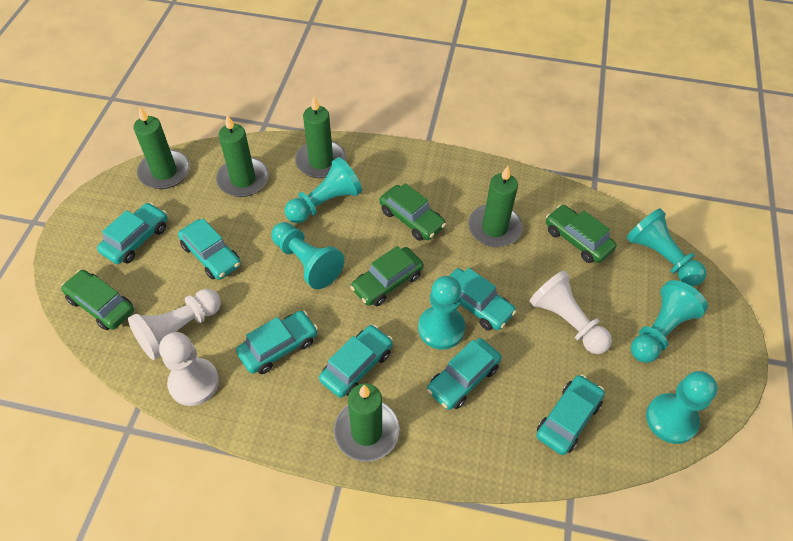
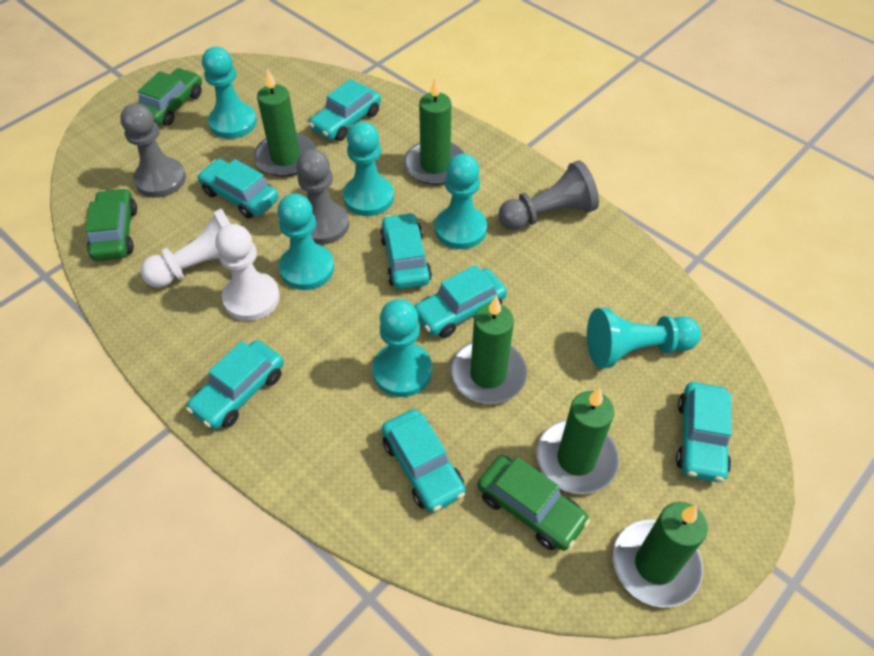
green car: [61,270,134,330] [350,246,424,306] [379,183,446,241] [546,205,617,263] = 4 -> [85,188,137,261] [138,68,202,126] [477,455,590,551] = 3
grey pawn: none = 0 -> [120,103,186,198] [296,149,349,245] [498,160,599,230] = 3
white pawn: [128,289,221,360] [159,332,219,406] [529,270,612,354] = 3 -> [141,208,230,288] [215,224,280,321] = 2

